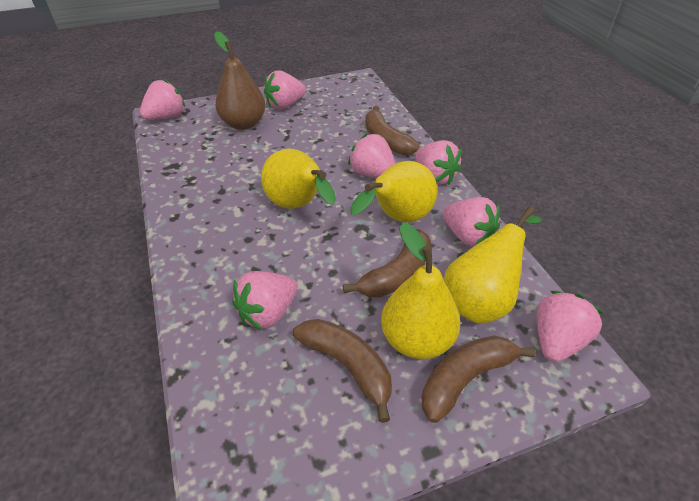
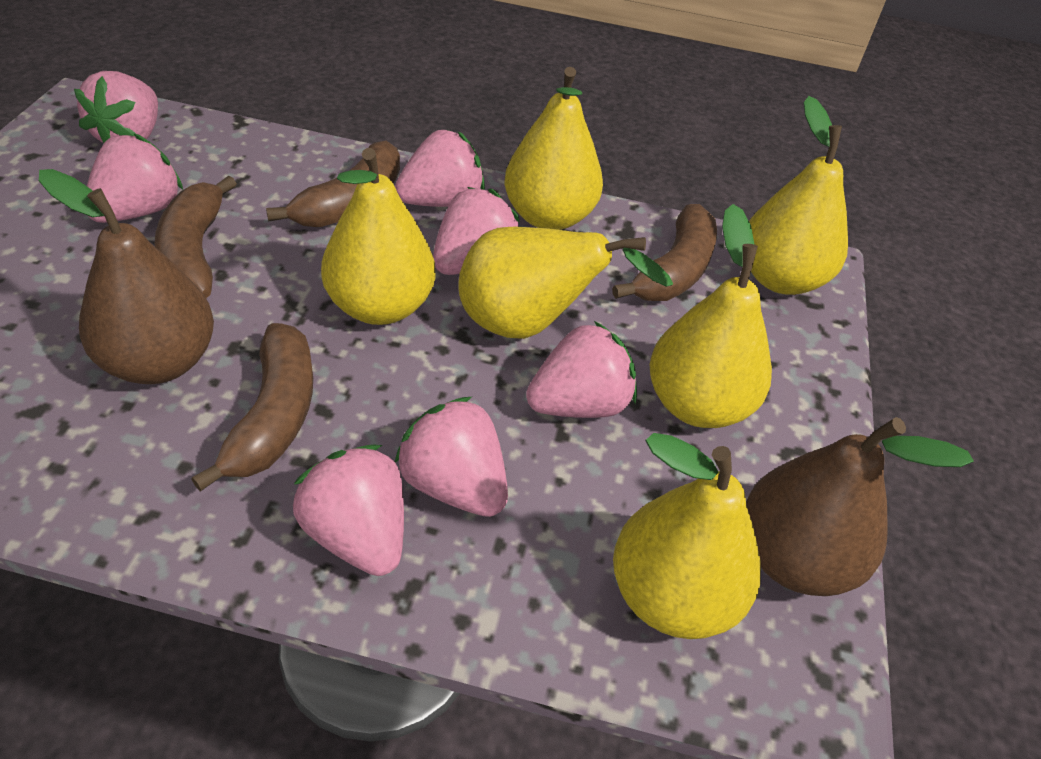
brown pear: [214,31,266,130] = 1 -> [39,169,214,384] [746,417,973,596] = 2
yellow pear: [261,149,336,209] [350,161,437,223] [381,222,460,359] [444,206,542,324] = 4 -> [321,148,436,325] [458,226,673,339] [504,67,603,230] [613,433,761,639] [650,204,772,428] [749,96,848,295] = 6

